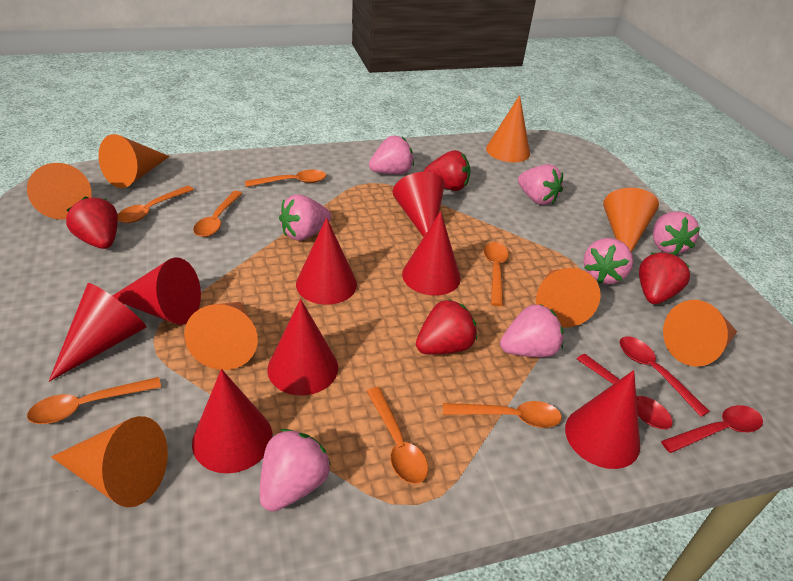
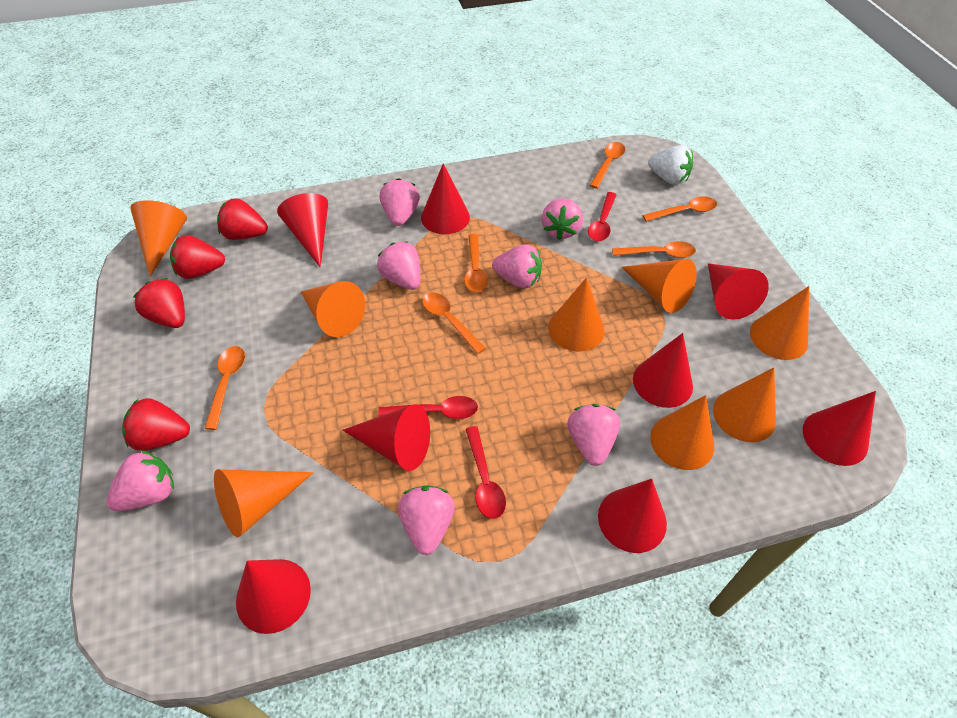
orange spoon: [27,377,161,424] [118,185,194,223] [193,191,243,237] [245,170,326,187] [367,387,428,484] [443,401,562,428] [484,242,509,306] = 7 -> [204,346,245,430] [423,293,486,354] [464,234,488,292] [590,142,625,189] [612,241,696,258] [642,196,717,222] = 6
white strawberry: none = 0 -> [648,145,693,185] = 1

